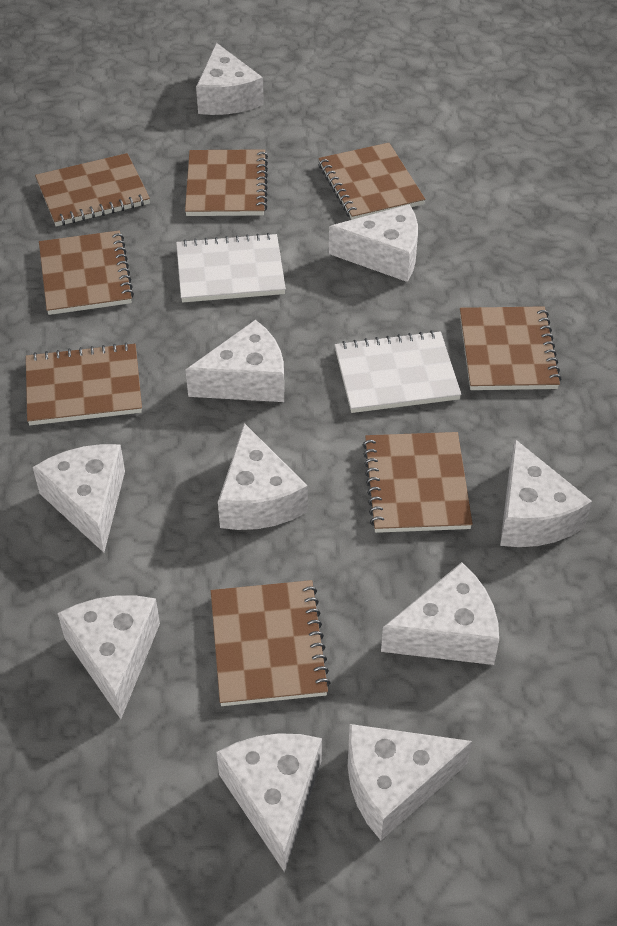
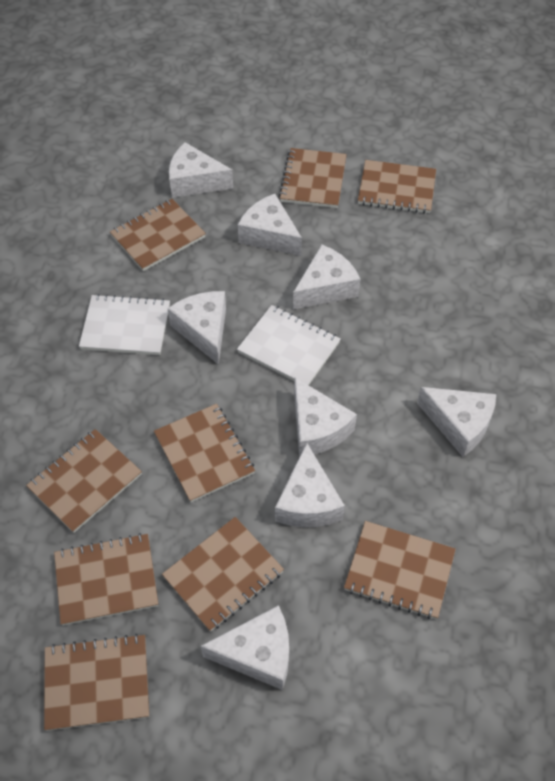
brown notebook: [26,342,142,425] [35,153,150,226] [39,230,134,315] [185,149,268,216] [211,580,331,706] [319,143,425,220] [363,432,473,533] [460,306,562,390] = 8 -> [26,429,142,533] [44,634,149,731] [54,533,158,626] [110,199,206,271] [154,404,255,502] [162,517,284,632] [279,148,347,208] [344,521,456,619] [358,160,436,213] = 9
white cheese: [33,444,125,553] [58,596,160,719] [186,320,284,402] [196,43,264,115] [216,733,322,873] [218,423,308,530] [329,204,418,282] [348,724,472,841] [381,562,499,665] [500,439,592,547] = 10 -> [167,291,226,365] [169,142,233,198] [201,605,289,690] [238,194,302,256] [275,443,345,527] [293,245,360,309] [294,377,357,457] [417,387,496,457] = 8

